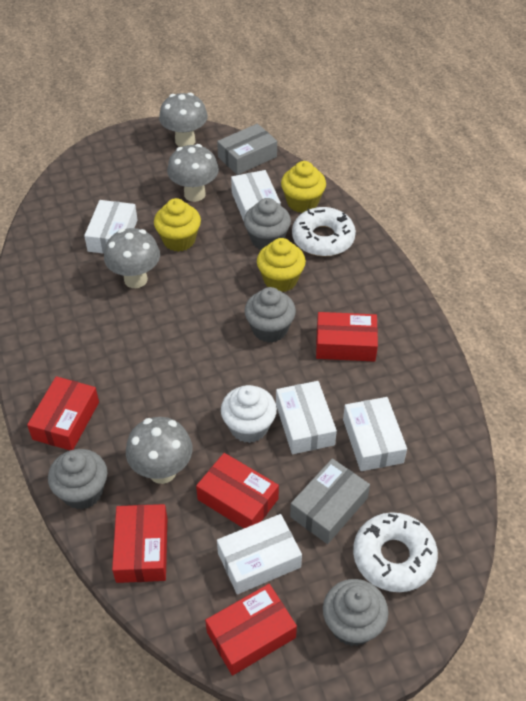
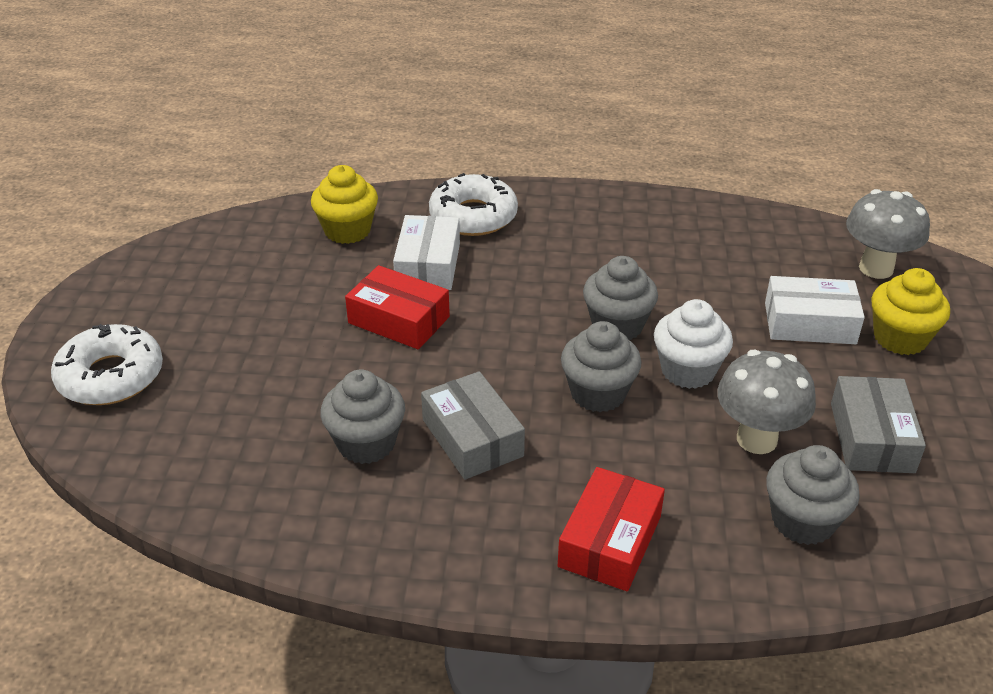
grey mushroom: [104,228,160,288] [126,417,192,484] [159,93,208,147] [167,144,219,202] = 4 -> [717,350,816,454] [846,189,930,279] = 2
red box: [27,376,99,450] [112,504,167,583] [196,453,279,528] [205,584,297,676] [316,312,378,361] = 5 -> [345,265,450,349] [558,467,665,591] = 2
white box: [84,200,137,254] [217,514,302,594] [231,170,281,221] [276,381,337,454] [343,397,407,471] = 5 -> [393,215,460,290] [765,276,865,344] = 2
yellow cupcake: [154,198,201,252] [257,238,306,292] [281,161,326,213] = 3 -> [311,165,378,244] [871,268,950,355] = 2

